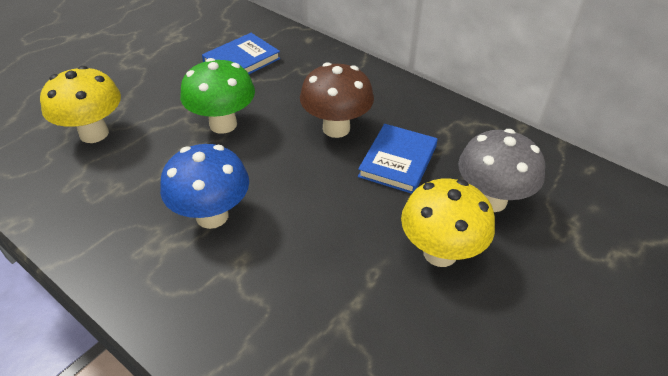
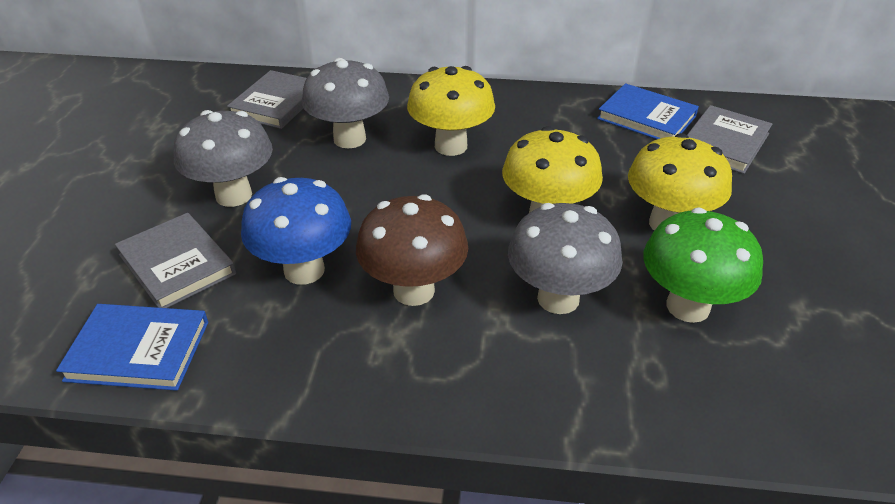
grey book: none = 0 -> [115,213,236,308] [227,70,307,129] [687,105,772,174] = 3
grey mushroom: [458,129,545,212] = 1 -> [174,110,273,207] [302,58,389,149] [508,203,623,314] = 3
yellow mushroom: [40,66,121,143] [401,178,495,267] = 2 -> [407,66,495,156] [502,126,603,213] [628,133,732,231] = 3

